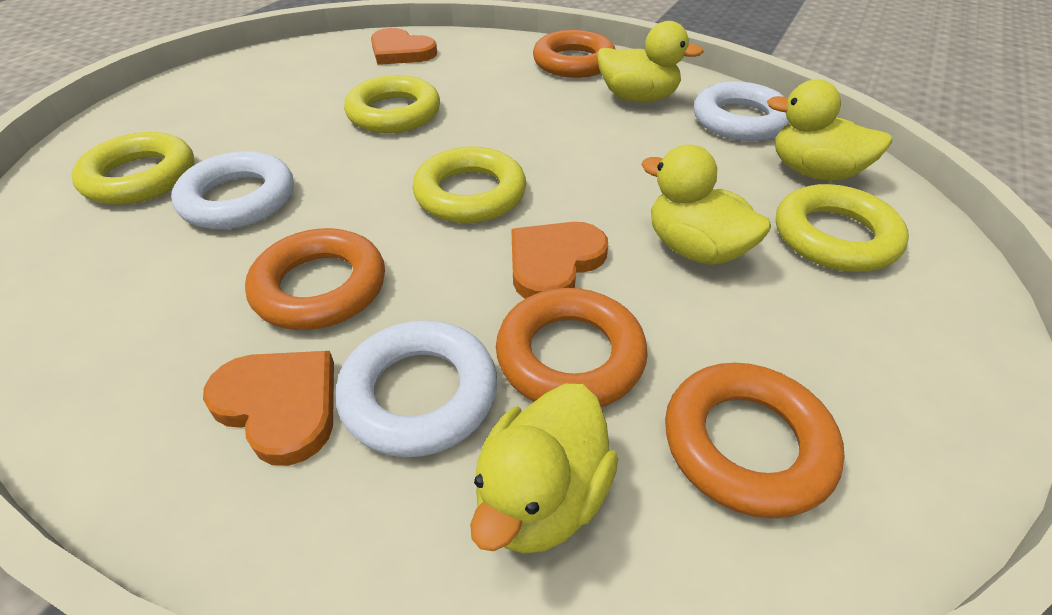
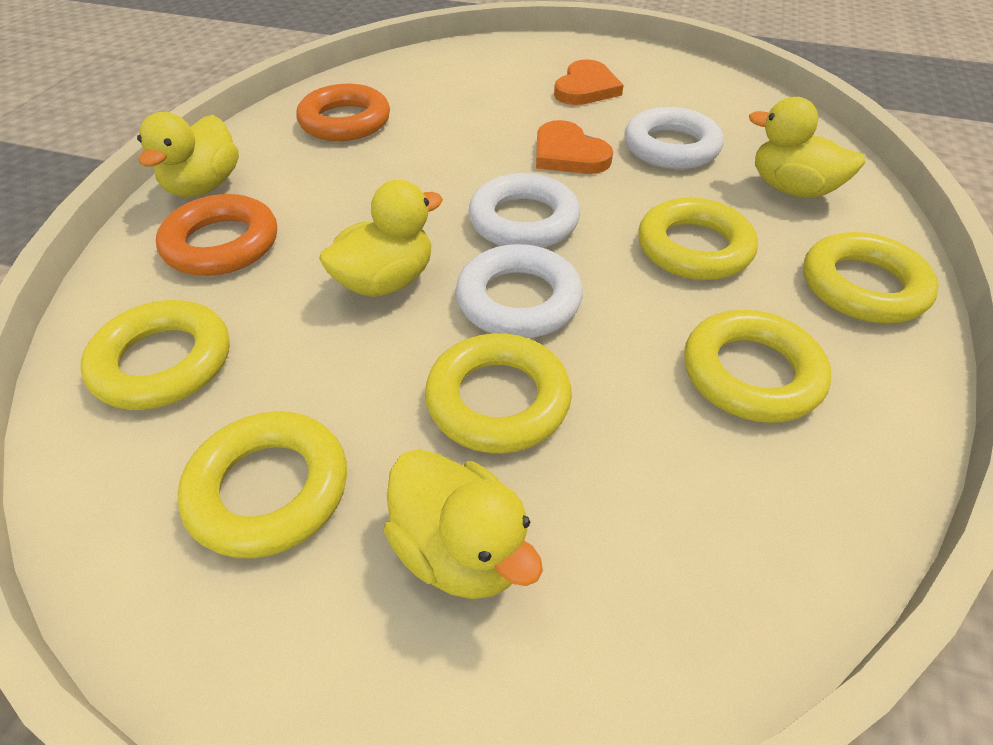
orange heart: [203,351,334,466] [371,28,437,65] [512,222,608,299] = 3 -> [536,120,613,174] [554,59,624,105] = 2
orange ring: [245,228,385,330] [496,288,648,407] [533,30,615,78] [665,363,845,519] = 4 -> [156,194,277,276] [296,84,390,141] = 2
yellow ring: [71,132,194,205] [344,75,440,133] [412,146,526,223] [776,184,909,272] = 4 -> [80,300,230,410] [178,411,347,559] [425,333,572,453] [638,197,758,280] [684,310,831,423] [803,232,939,323] = 6

